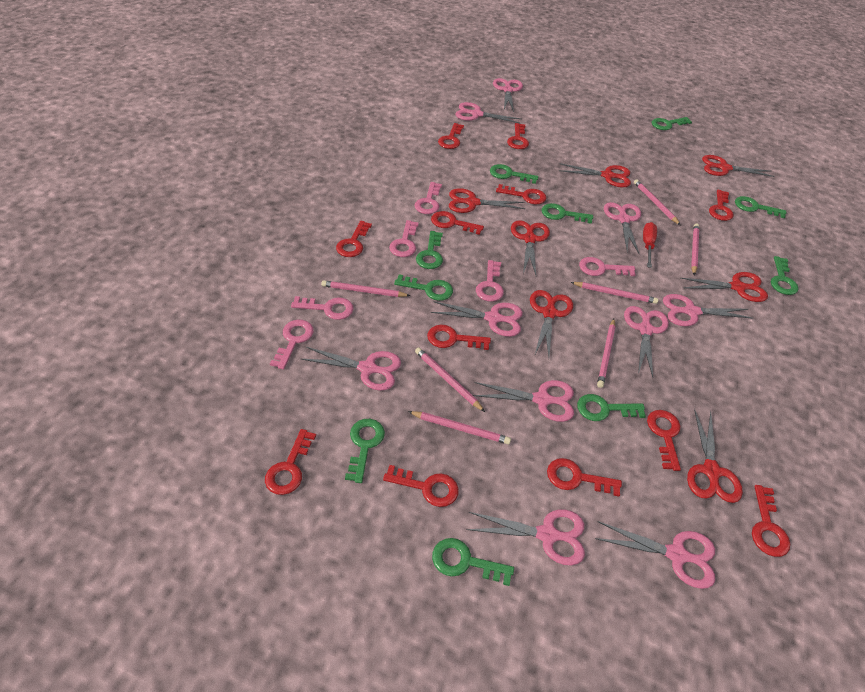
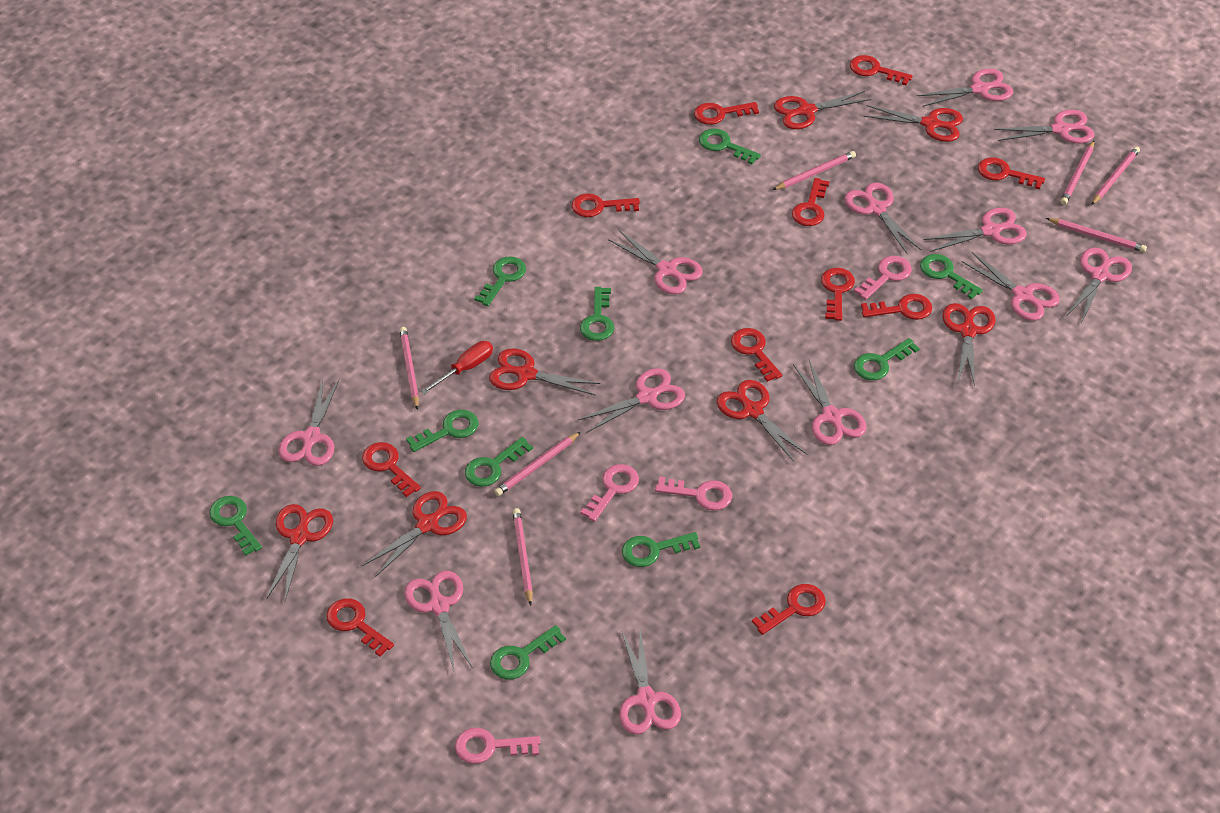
pink key: [270,320,314,369] [291,296,354,320] [389,220,419,257] [414,182,442,214] [476,260,504,302] [579,257,636,276] = 6 -> [455,728,541,764] [580,464,639,522] [655,477,732,511] [854,256,912,300] = 4
pink scissors: [301,347,401,391] [431,301,523,337] [455,102,522,124] [467,509,585,565] [473,380,574,422] [493,78,523,112] [595,521,715,589] [604,202,641,253] [624,306,669,377] [663,294,753,326] = 10 -> [279,379,339,466] [404,571,473,670] [578,368,685,433] [608,230,703,294] [619,629,681,734] [793,360,866,445] [845,183,921,255] [917,69,1013,107] [924,208,1027,252] [961,252,1060,321] [994,110,1095,143] [1066,247,1132,321] = 12
red key: [265,429,316,495] [336,221,372,257] [383,465,459,507] [427,325,491,350] [431,211,484,235] [438,123,464,149] [496,184,546,204] [507,123,529,149] [547,458,622,496] [647,410,681,471] [709,190,734,221] [752,485,790,557] = 12 -> [326,598,394,657] [362,442,421,497] [572,193,640,217] [694,102,759,125] [731,328,782,382] [752,584,826,635] [792,178,829,226] [821,268,855,321] [850,55,913,86] [861,294,932,320] [978,157,1045,190] = 11

